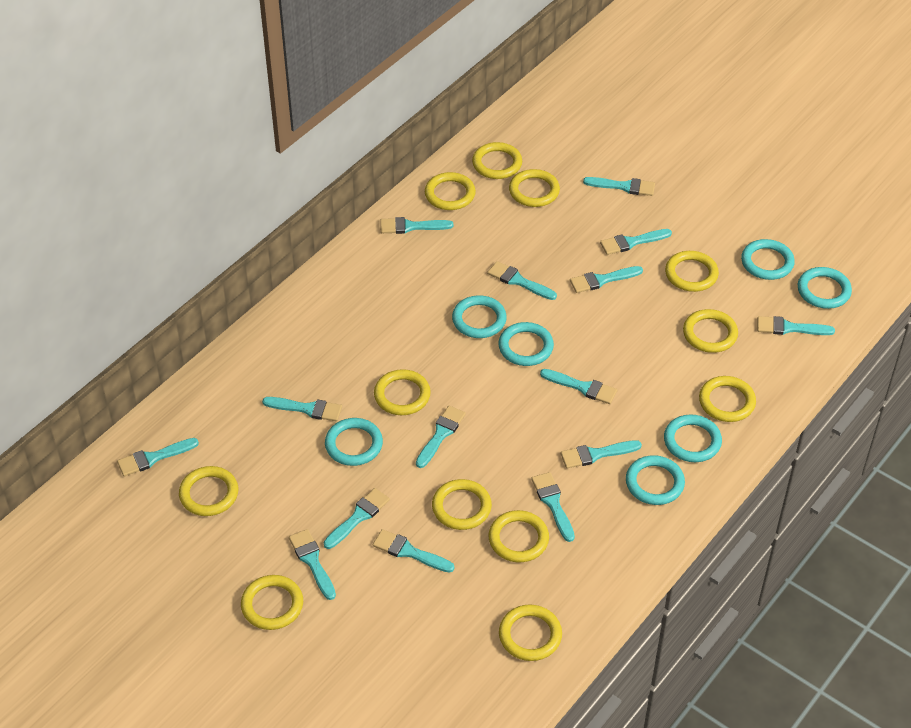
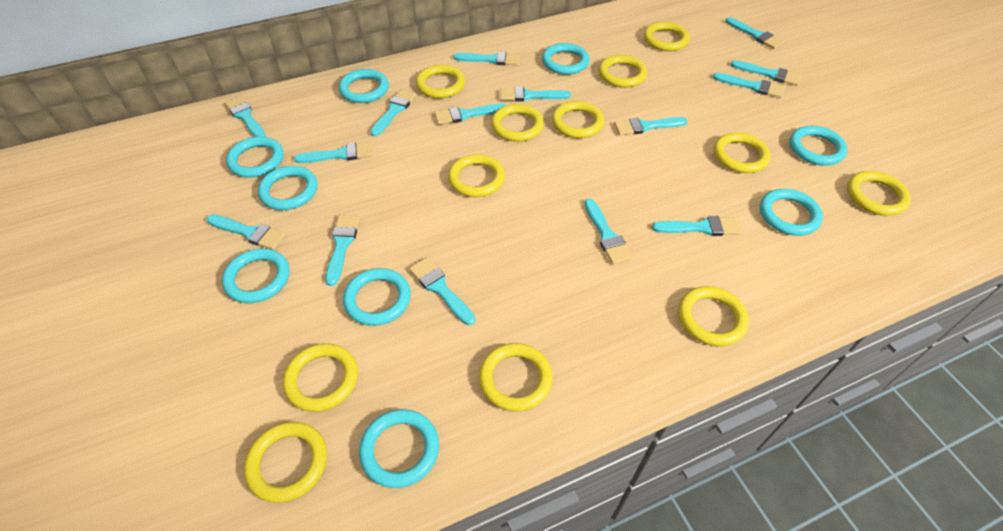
turquoise ring: [325,418,383,466] [452,295,507,338] [498,322,554,366] [626,455,685,505] [664,414,722,462] [741,239,795,280] [798,267,852,309] = 7 -> [222,248,290,303] [226,137,284,178] [258,166,317,210] [338,69,389,103] [343,268,411,326] [359,409,439,488] [542,43,589,75] [760,189,823,236] [789,126,848,166] = 9

